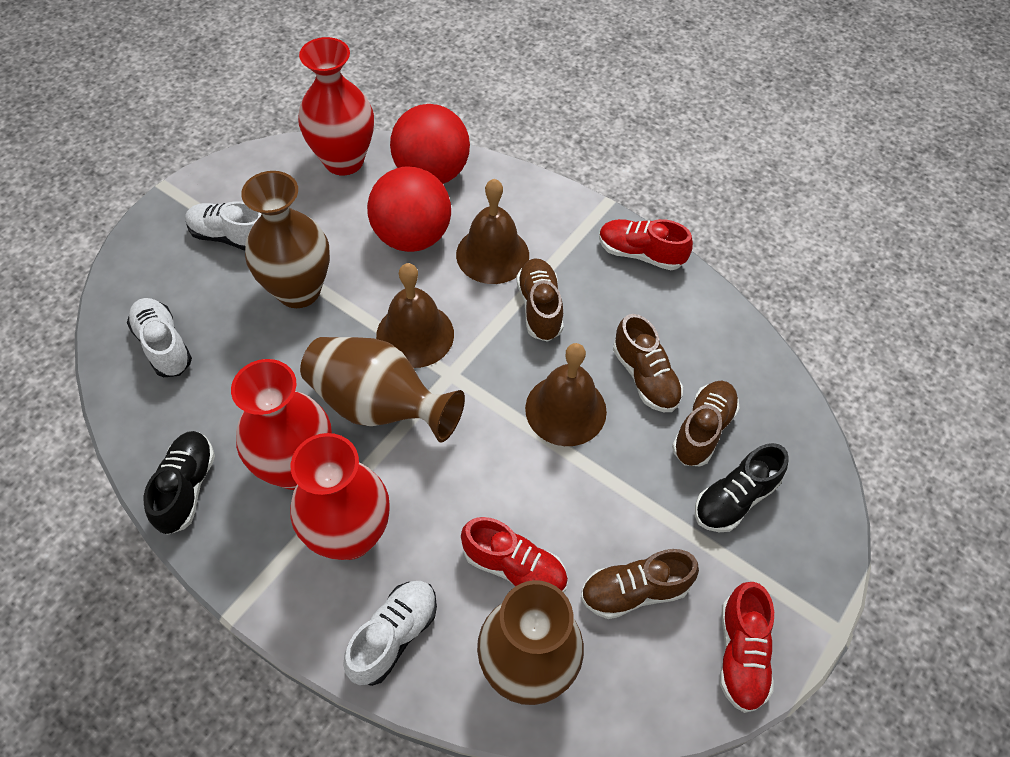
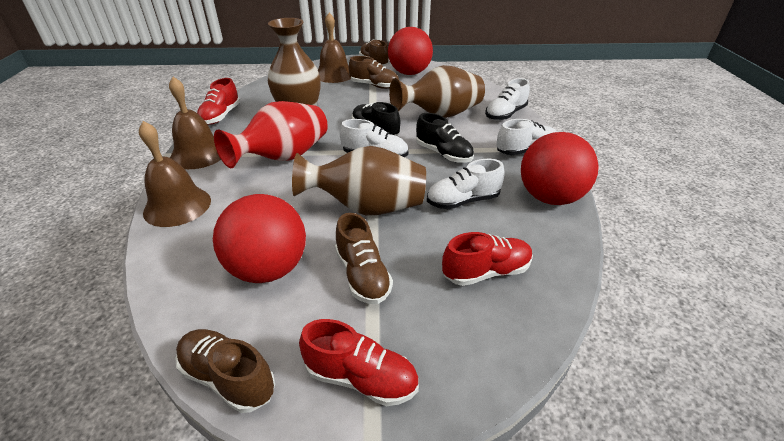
red ball: [367,166,451,252] [390,104,470,184] = 2 -> [213,194,306,283] [388,27,433,75] [521,132,599,205] = 3
red vase: [231,359,332,490] [290,433,390,560] [298,37,374,175] = 3 -> [214,101,328,168] = 1
white shoe: [127,298,192,377] [185,201,262,250] [343,581,437,686] = 3 -> [340,119,408,157] [427,159,505,209] [485,78,530,121] [496,119,557,155] = 4

